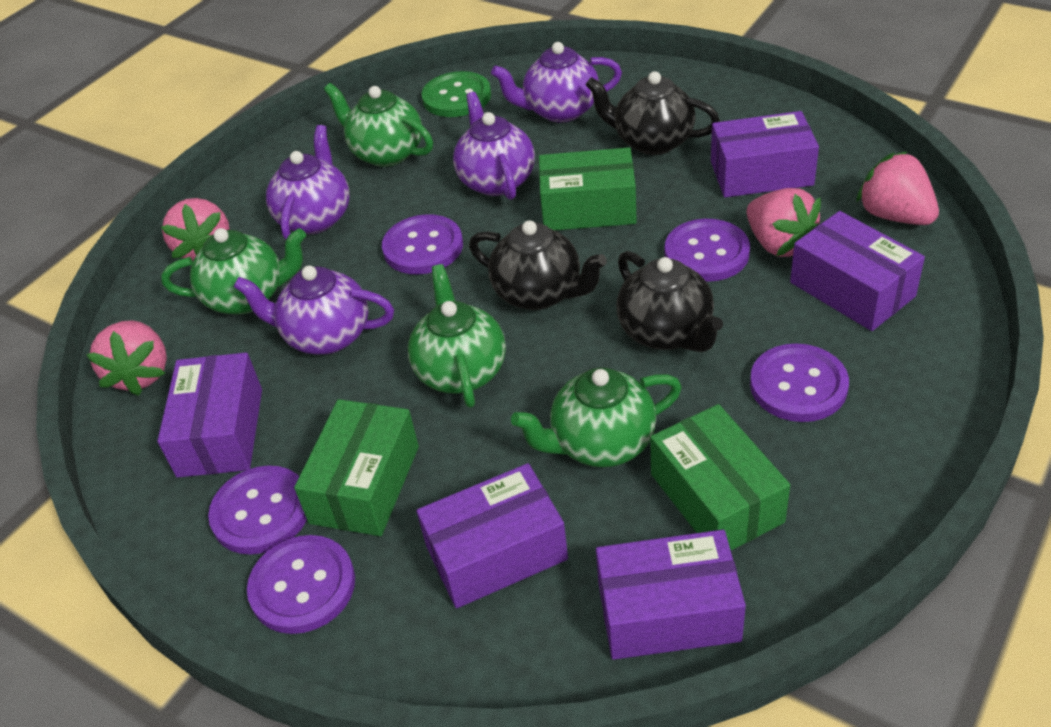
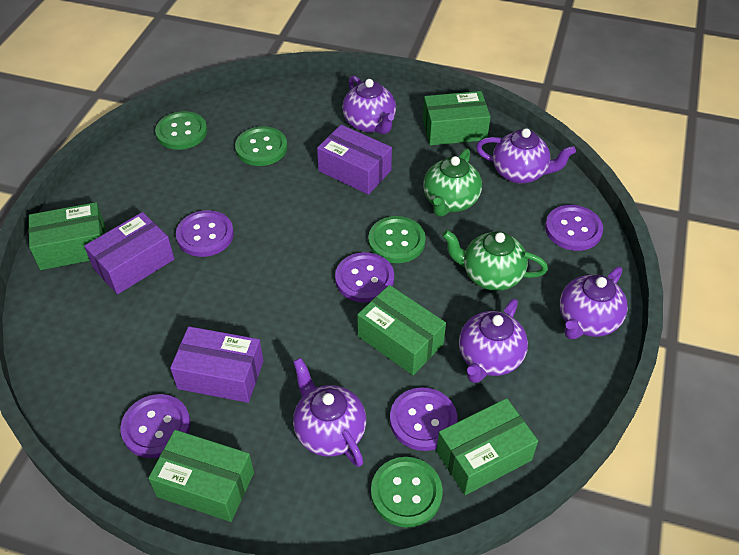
black teapot: [469,220,607,310] [585,71,720,155] [617,251,723,352] = 3 -> none = 0
green box: [294,399,419,536] [539,147,637,230] [650,404,790,550] = 3 -> [29,202,106,270] [148,430,254,522] [357,285,446,375] [423,91,491,145] [436,398,538,495] = 5
green button: [422,71,491,117] = 1 -> [155,111,207,150] [235,126,287,166] [368,216,426,263] [371,457,443,528] = 4
green teapot: [161,228,306,315] [324,83,433,167] [408,264,506,408] [511,368,682,467] = 4 -> [423,148,482,217] [442,230,548,291] = 2
pink strawberry: [86,320,167,396] [161,198,230,261] [746,188,821,257] [856,151,939,225] = 4 -> none = 0
purple box: [157,353,262,477] [416,463,568,608] [596,530,746,660] [711,111,819,198] [790,211,925,331] = 5 -> [84,212,174,294] [170,326,264,403] [317,125,392,195] = 3
purple teapot: [233,266,394,355] [266,125,350,240] [453,92,535,200] [491,42,622,123] = 4 -> [293,358,366,467] [342,75,396,134] [459,299,528,383] [476,128,576,184] [560,267,628,339] = 5

